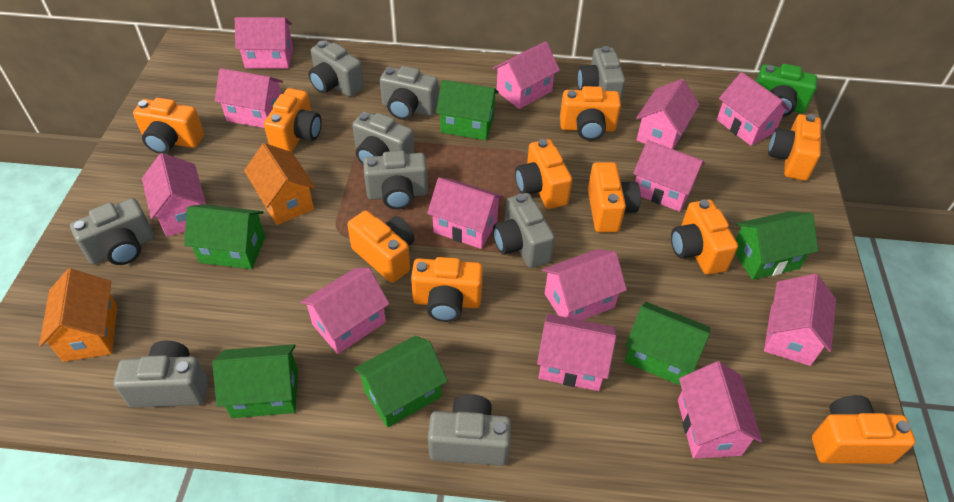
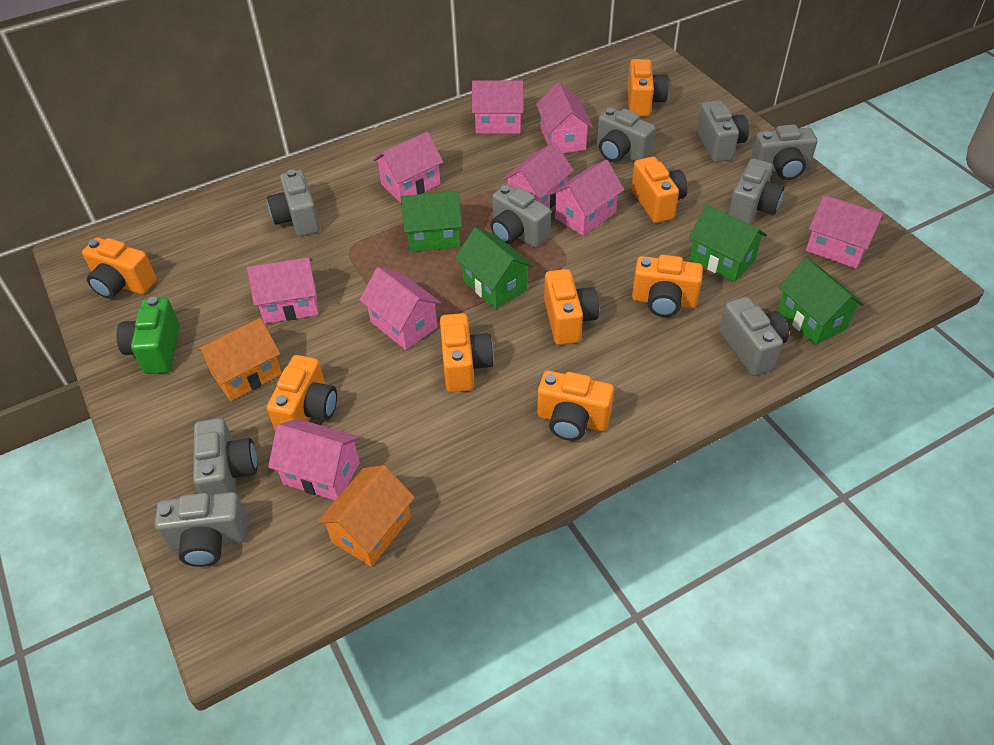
green house: [184,204,265,269] [212,344,298,418] [354,336,448,428] [436,80,499,140] [625,301,710,386] [735,211,818,280] = 6 -> [401,191,462,252] [455,227,534,309] [689,205,767,282] [778,258,864,345] = 4
orange camera: [133,98,204,154] [264,88,321,152] [347,211,414,283] [411,257,483,322] [515,139,572,209] [560,86,621,141] [588,162,641,232] [671,199,738,275] [768,114,821,181] [812,395,915,464] = 10 -> [82,237,157,299] [267,355,337,431] [440,313,494,392] [537,371,614,441] [544,269,599,345] [627,59,669,117] [631,157,688,223] [632,255,703,317] = 8
pink house: [142,153,206,237] [215,68,283,128] [235,17,293,69] [301,268,390,354] [427,178,504,249] [493,41,560,109] [537,314,616,391] [542,249,627,320] [633,140,705,212] [636,79,700,149] [678,361,762,459] [717,72,790,146] [764,273,836,366] = 13 -> [247,257,318,324] [268,419,360,500] [360,267,441,350] [373,132,443,203] [472,80,524,134] [502,142,574,208] [536,83,593,153] [550,160,624,236] [806,195,883,268] = 9

